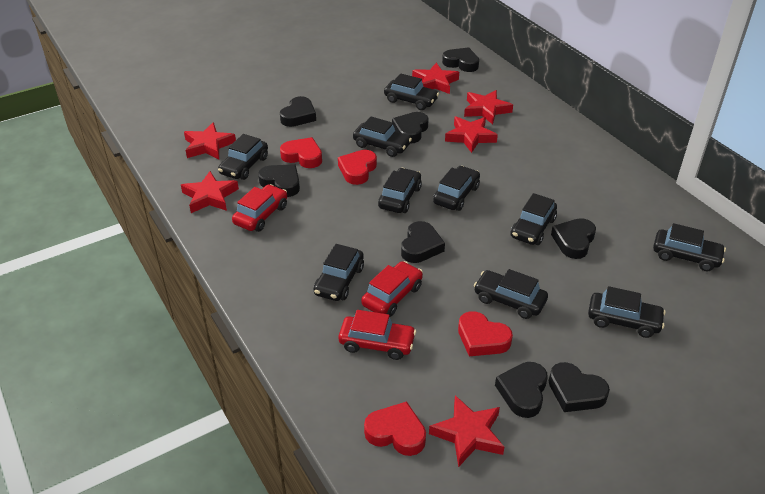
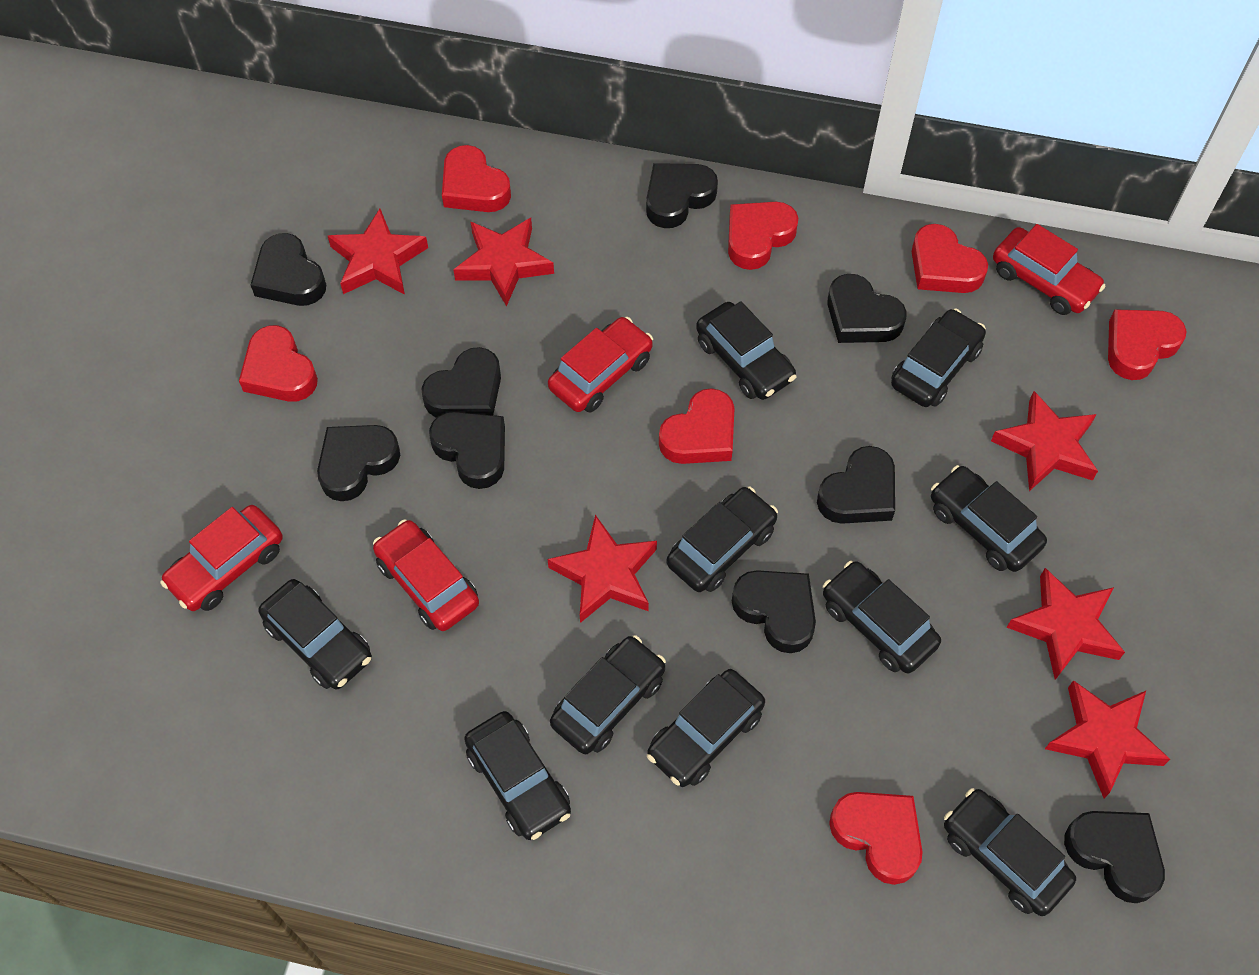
black heart: [258,164,300,197] [280,96,316,127] [392,112,429,144] [401,221,445,263] [442,47,479,72] [495,362,548,418] [549,362,610,412] [551,218,596,259] = 8 -> [251,233,326,306] [317,425,400,501] [421,347,501,418] [429,411,505,489] [646,163,718,228] [732,570,816,653] [817,446,895,524] [827,274,907,343] [1064,811,1165,903] = 9
red car: [232,184,287,232] [338,310,416,360] [361,261,423,317] = 3 -> [160,505,283,611] [373,519,479,631] [548,317,653,413] [993,224,1106,315] = 4
red heart: [280,137,322,168] [338,150,377,185] [364,401,426,456] [458,311,513,356] = 4 -> [239,325,318,402] [442,145,511,212] [659,388,734,464] [728,202,798,270] [829,792,923,885] [912,224,988,293] [1108,309,1186,380] = 7

